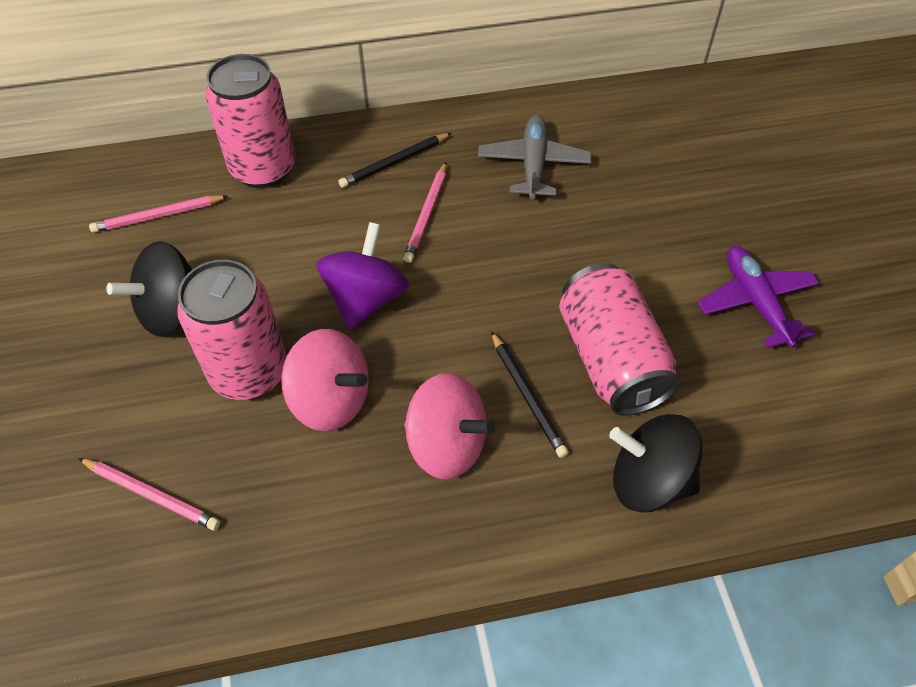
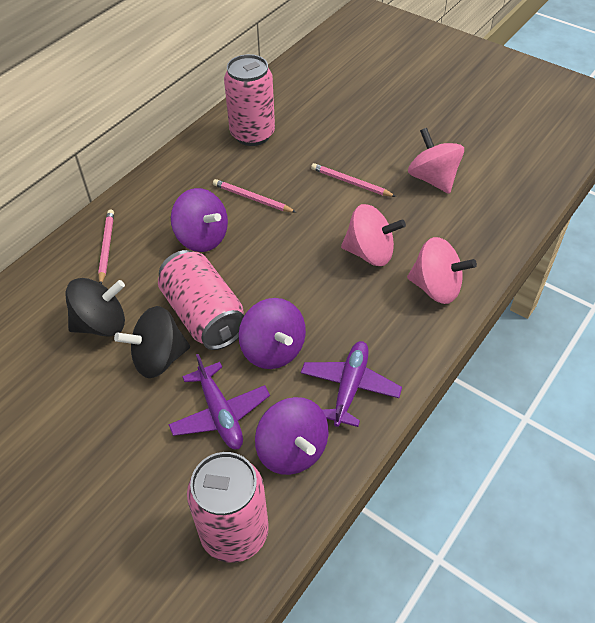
black pencil: [338,133,452,188] [491,331,569,458] = 2 -> none = 0
grey plane: [478,115,591,200] = 1 -> none = 0
pink spinning top: [281,329,369,431] [404,373,496,479] = 2 -> [341,204,406,266] [407,237,477,304] [408,128,464,194] = 3
purple plane: [697,246,819,348] = 1 -> [168,354,270,449] [301,341,402,427] = 2
purple spinning top: [317,222,409,330] = 1 -> [171,188,228,252] [239,298,306,369] [255,397,328,475] = 3

